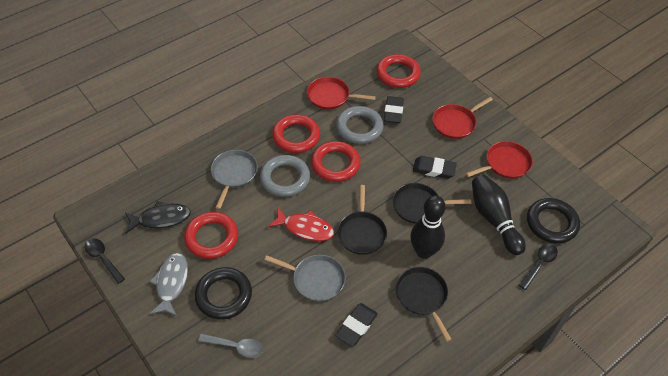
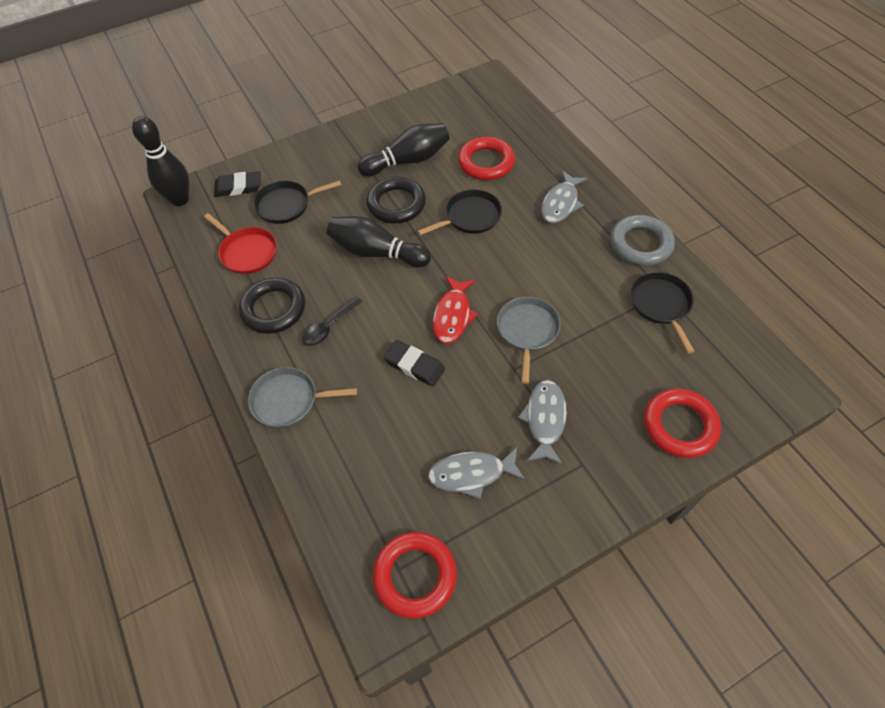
black bowling pin: [410,195,446,259] [472,175,526,255] = 2 -> [132,116,189,206] [327,216,431,267] [358,123,450,177] = 3
black eraser: [335,303,378,347] [384,96,404,123] [413,156,457,179] = 3 -> [214,171,261,197] [384,340,445,386] = 2
black fish: [125,201,191,233] = 1 -> none = 0
black spoon: [84,238,125,284] [519,244,558,290] = 2 -> [302,297,362,346] = 1
grey fish: [150,253,188,316] = 1 -> [428,446,525,499] [518,380,567,465] [541,170,588,223] = 3
grey ring: [260,155,310,197] [336,106,384,144] = 2 -> [611,215,675,266] = 1
grey spoon: [198,333,263,358] = 1 -> none = 0
red pan: [307,77,376,110] [432,97,493,139] [466,141,533,179] = 3 -> [204,213,277,274] = 1
red ring: [184,212,238,259] [272,115,320,153] [311,141,361,182] [376,54,421,88] = 4 -> [373,532,457,619] [458,137,515,180] [644,388,721,458] = 3

